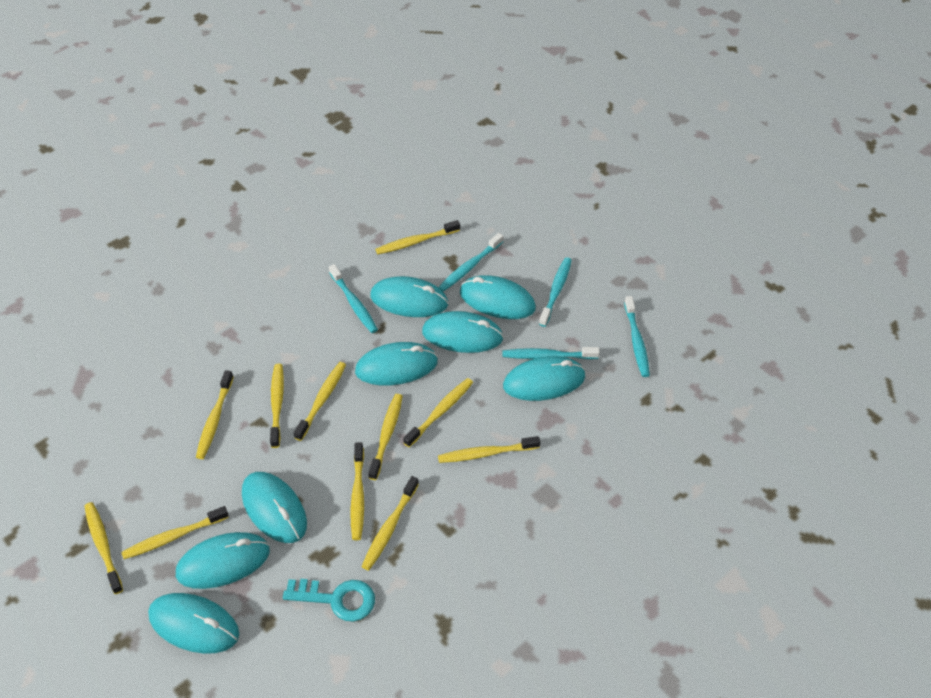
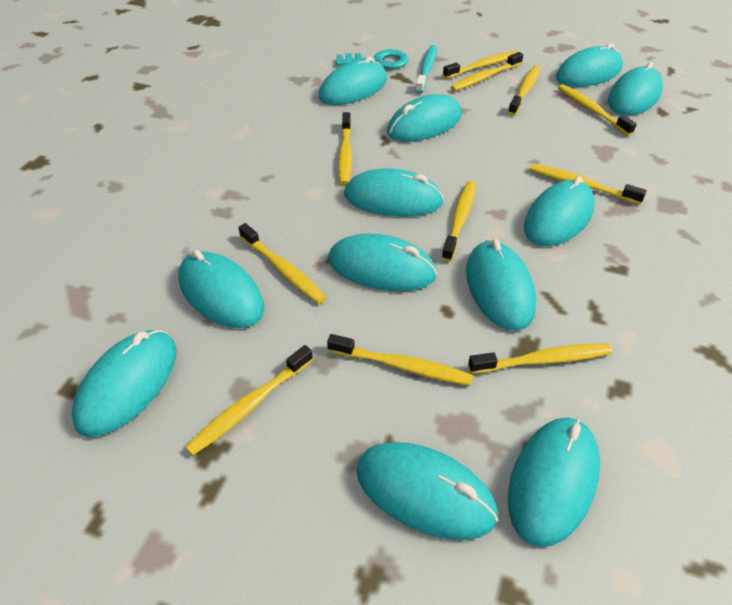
turquoise mouse: [148,593,239,654] [176,532,270,589] [242,472,307,543] [355,342,438,385] [370,276,448,317] [422,311,504,353] [460,275,536,319] [503,356,586,401] = 8 -> [71,330,177,437] [178,250,264,328] [319,56,387,105] [328,233,437,291] [344,168,444,217] [356,442,498,540] [387,94,462,142] [466,239,536,331] [508,418,600,547] [524,176,595,246] [556,43,623,87] [608,62,663,115] = 12
turquoise toothbrush: [329,264,378,333] [438,233,504,291] [503,347,600,359] [539,257,572,327] [624,296,650,377] = 5 -> [415,45,437,94] = 1

